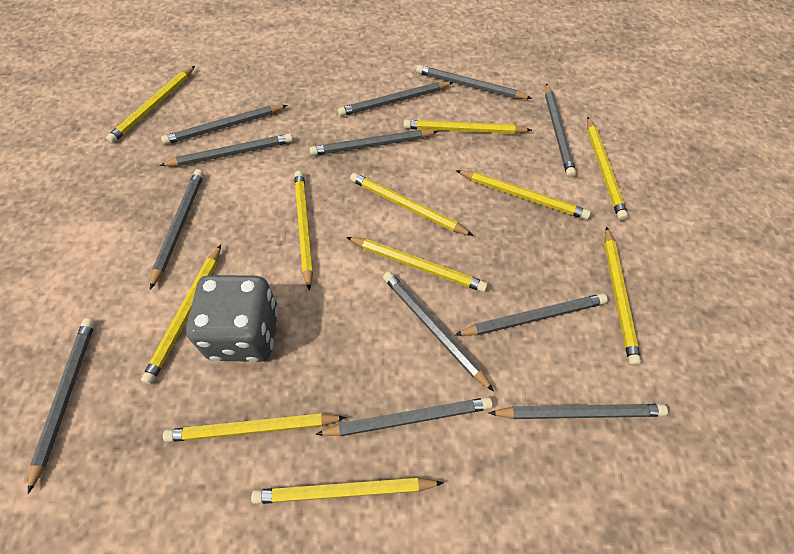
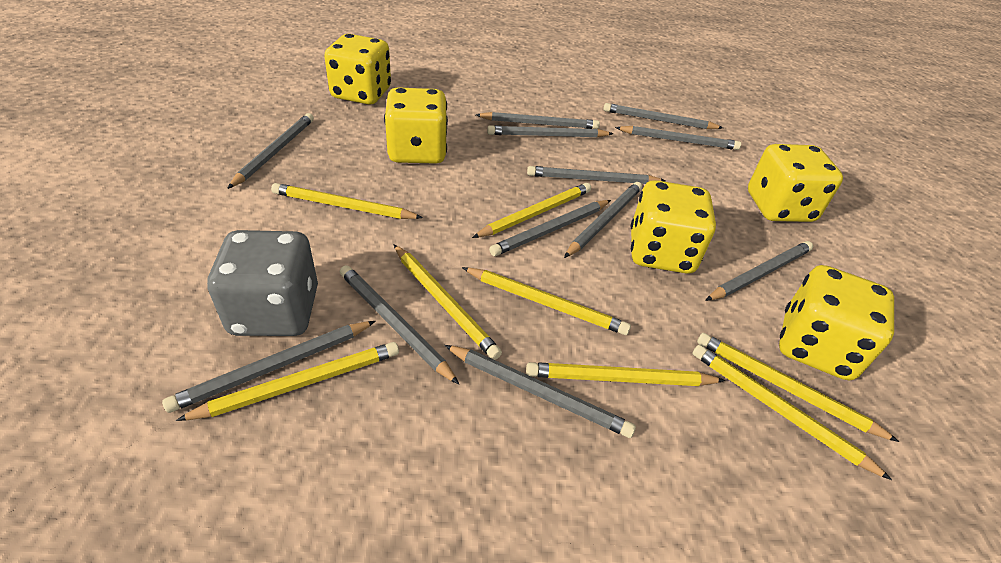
yellow dice: none = 0 -> [324,34,391,105] [384,87,448,164] [630,180,716,274] [748,144,843,222] [779,265,894,380] = 5
yellow pencil: [106,66,195,143] [141,245,221,384] [163,414,346,442] [251,478,444,504] [294,171,313,291] [346,237,488,292] [350,173,473,236] [404,120,532,134] [455,170,591,220] [587,117,628,221] [604,226,641,366] = 11 -> [176,342,399,421] [271,183,423,219] [394,245,502,360] [462,267,631,335] [472,183,591,238] [526,362,725,386] [692,345,892,480] [697,333,899,442] = 8

